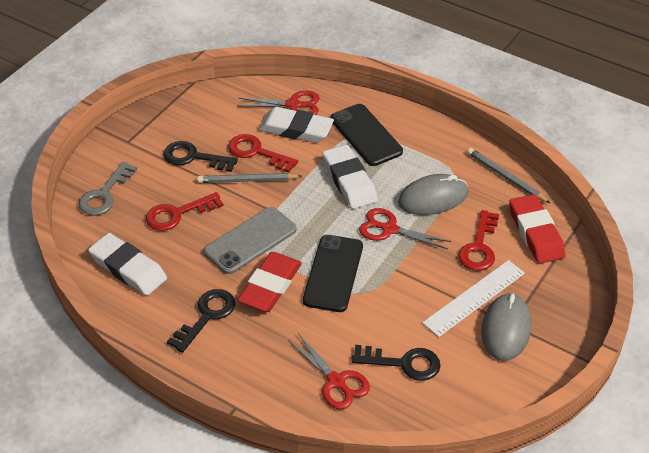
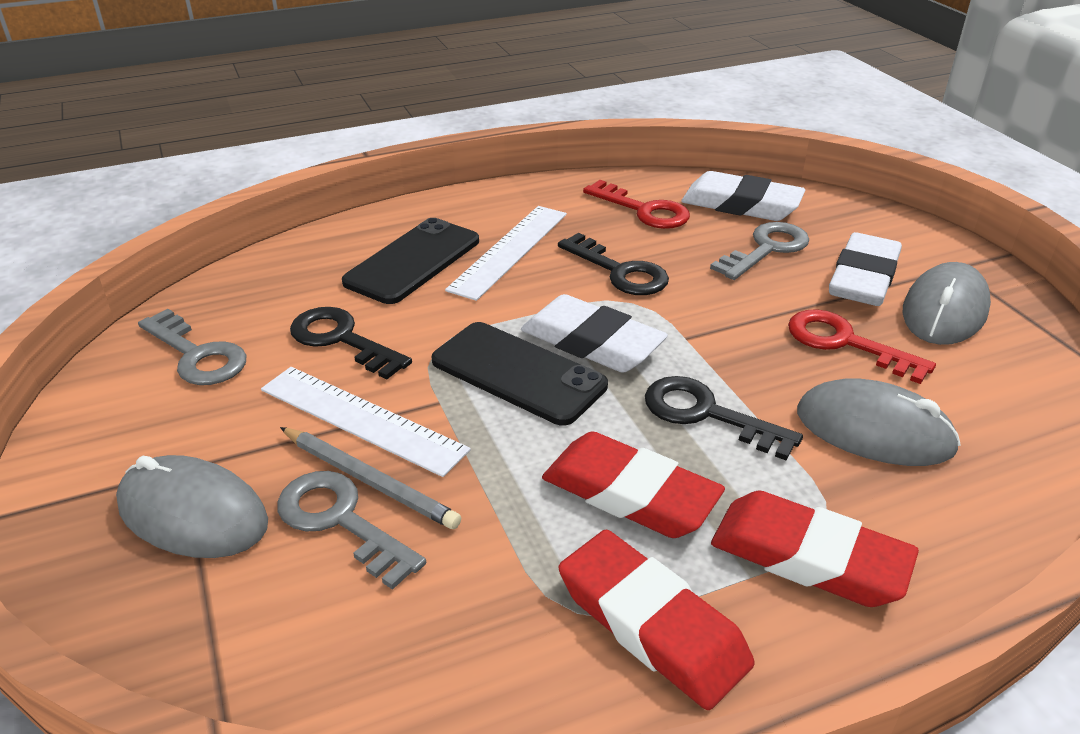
grey key: [79,162,137,216] = 1 -> [138,309,246,385] [277,471,426,590] [710,222,809,280] = 3
grey mouse: [398,174,468,215] [481,293,531,361] = 2 -> [116,455,268,558] [797,378,961,466] [903,262,991,345] = 3
grey pencil: [197,173,302,183] [467,148,550,203] = 2 -> [280,427,461,529] = 1
grey phone: [204,207,296,274] = 1 -> none = 0
red eraser: [237,252,302,312] [509,194,566,264] = 2 -> [542,431,725,538] [559,530,755,710] [711,491,919,607] = 3
red key: [146,192,224,231] [228,134,298,173] [458,210,499,271] = 3 -> [583,180,690,229] [788,309,936,384] = 2
red scissors: [238,91,320,115] [288,333,370,410] [359,208,451,249] = 3 -> none = 0
white ruler: [422,260,525,337] = 1 -> [261,367,471,477] [445,206,567,301] = 2

